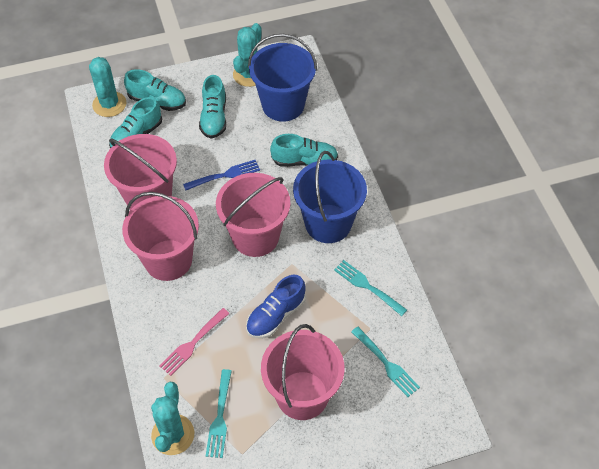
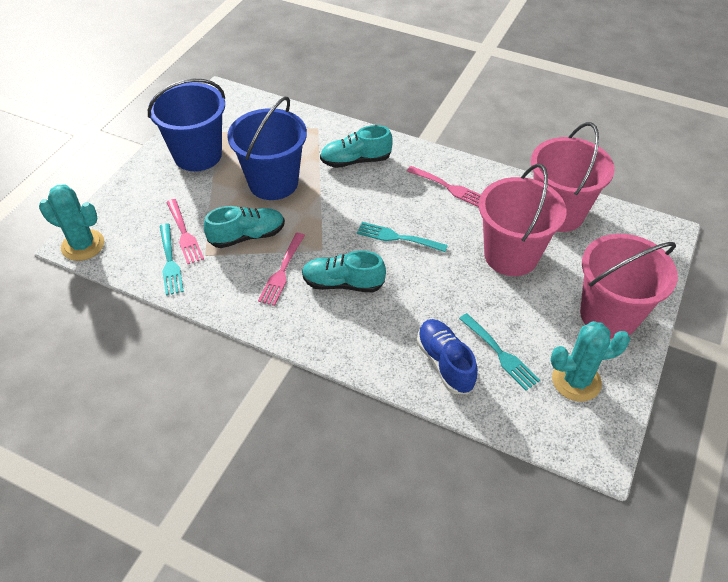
blue fork: [183,160,260,190] = 1 -> none = 0
pink bucket: [104,134,177,210] [122,192,199,281] [216,173,290,257] [261,324,345,420] = 4 -> [479,163,567,276] [531,122,615,232] [580,234,678,339] = 3
pink fork: [159,308,230,376] = 1 -> [167,199,204,264] [258,233,305,306] [407,166,481,207] = 3
turquoise cactus: [89,57,127,117] [151,382,194,455] [233,23,262,87] = 3 -> [39,184,104,261] [550,321,630,402] = 2
turquoise shoe: [109,97,162,148] [124,69,186,111] [199,75,226,139] [270,134,338,167] = 4 -> [204,206,285,248] [302,250,386,292] [320,125,393,168] = 3

